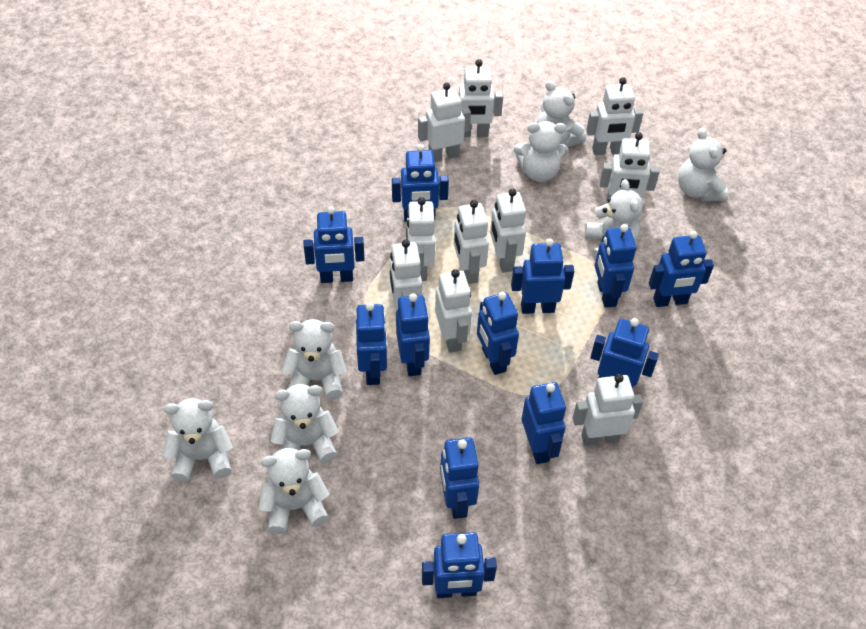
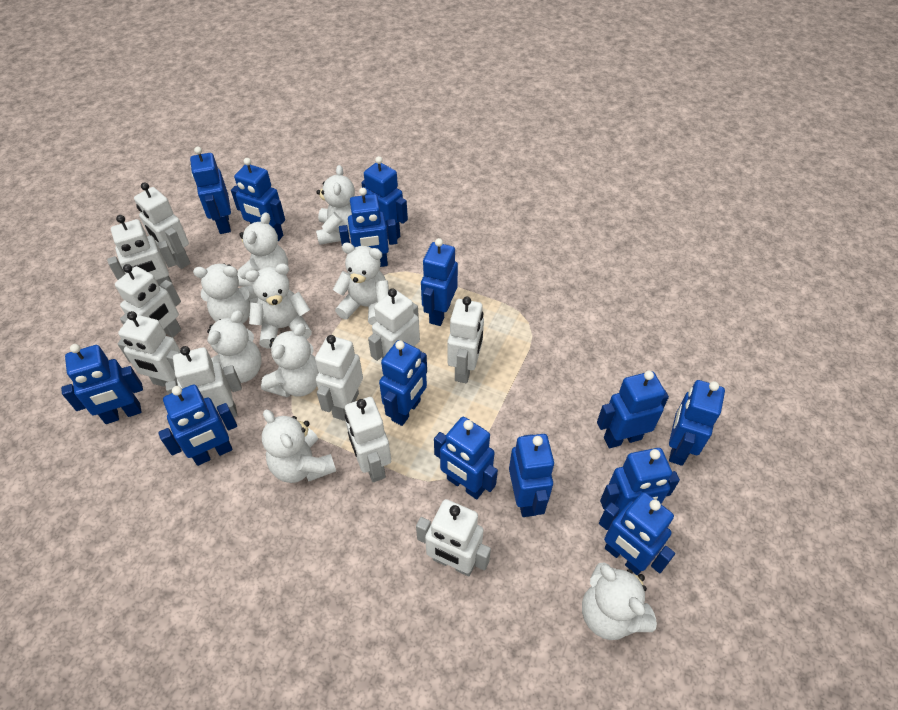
blue robot: [304,206,365,283] [356,302,388,385] [392,144,449,222] [396,293,430,376] [422,532,497,598] [440,437,479,519] [477,292,519,375] [511,238,574,314] [522,382,566,464] [590,318,659,389] [595,224,636,308] [649,231,714,307] = 12 -> [61,344,143,424] [158,384,237,466] [190,147,231,234] [231,158,285,241] [339,188,397,267] [361,156,408,239] [379,340,427,426] [421,238,458,326] [434,417,498,499] [509,434,555,517] [597,371,669,448] [599,492,675,575] [600,448,680,514] [669,380,725,466] = 14
white teddy bear: [163,398,233,482] [259,448,330,534] [271,384,339,463] [282,319,347,400] [514,121,568,182] [537,80,586,147] [585,179,643,261] [678,128,728,201] = 8 -> [193,264,258,323] [207,310,261,383] [237,212,288,287] [245,263,312,348] [261,323,319,398] [262,410,336,483] [316,165,355,245] [333,243,389,325] [582,563,657,640] = 9

